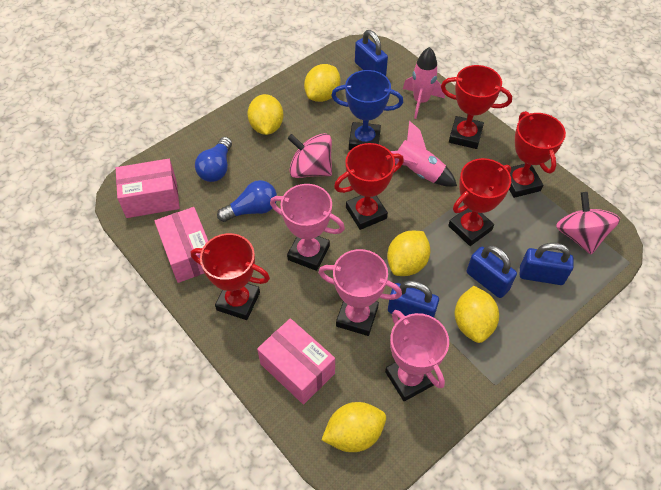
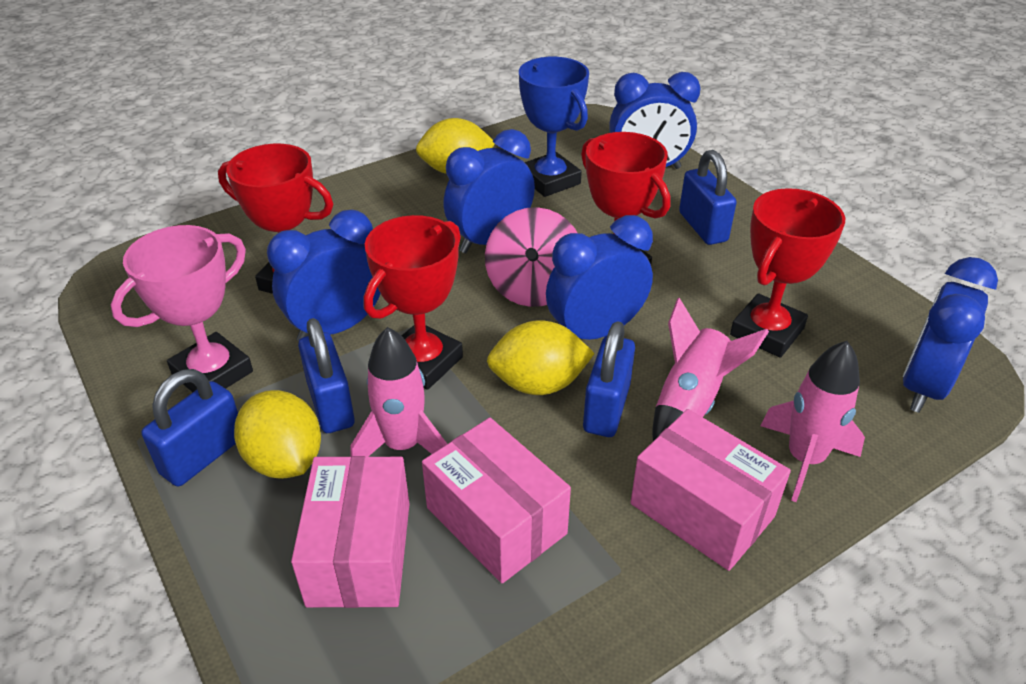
blue clock: none = 0 -> [267,210,381,341] [443,129,535,253] [546,215,653,340] [609,72,700,169] [903,257,998,413] = 5
blue light bulb: [195,137,232,182] [217,180,277,222] = 2 -> none = 0
pink rocket: [390,120,457,187] [403,47,445,119] = 2 -> [350,327,447,457] [652,298,769,441] [761,341,865,502] = 3
pink spinning top: [288,133,332,178] [556,192,620,255] = 2 -> [485,207,577,307] = 1
pink trophy: [270,184,345,271] [318,249,402,336] [385,310,449,401] = 3 -> [111,225,253,392] = 1
red trophy: [191,233,270,320] [334,143,404,230] [441,65,512,149] [448,158,511,246] [509,111,566,198] = 5 -> [218,144,333,294] [364,215,463,390] [581,132,670,264] [730,188,846,358] = 4
yellow lemon: [247,94,283,135] [304,64,341,102] [321,402,386,452] [387,231,430,276] [455,286,499,343] = 5 -> [234,390,321,479] [416,118,495,174] [487,321,595,395] = 3

